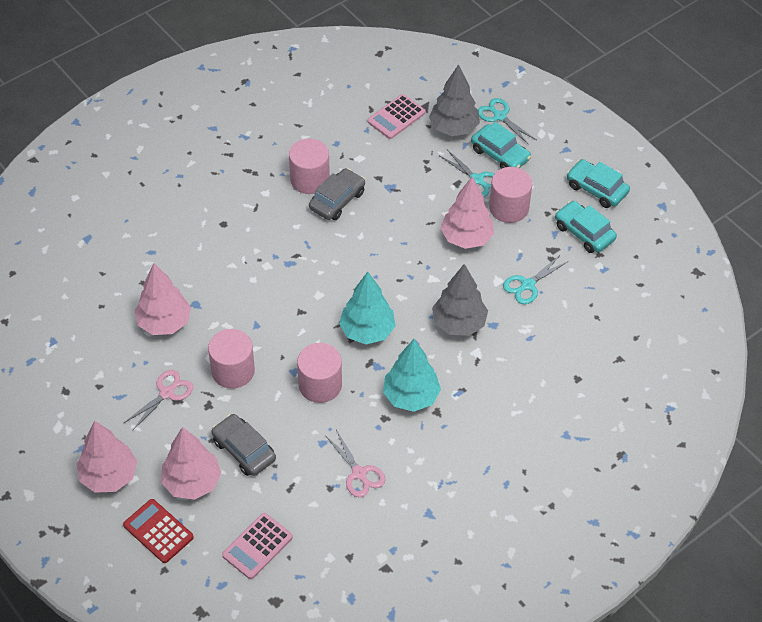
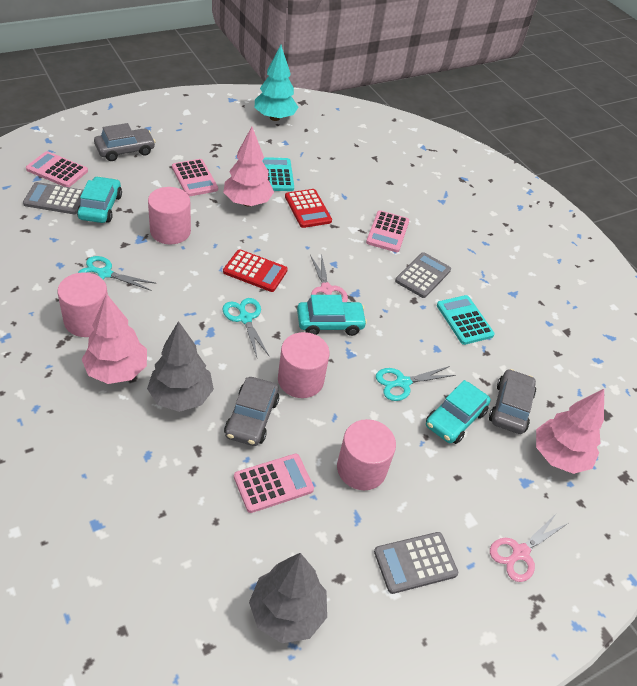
grey calculator: none = 0 -> [23,182,83,214] [374,532,458,594] [395,252,451,298] = 3
grey car: [212,414,276,476] [309,168,365,220] = 2 -> [94,123,155,161] [224,377,279,446] [489,369,536,434] = 3
pink calculator: [222,513,293,579] [368,94,426,139] = 2 -> [26,151,88,187] [172,159,218,197] [234,454,314,513] [366,210,409,252] = 4
pink tree: [77,421,137,493] [135,263,191,335] [161,427,221,500] [441,176,494,249] = 4 -> [82,293,147,384] [223,127,274,206] [536,389,604,474] = 3
red calculator: [123,499,194,563] = 1 -> [223,249,288,292] [285,189,332,228] = 2
turquoise calculator: none = 0 -> [262,157,294,191] [437,295,495,345] = 2
turquoise tree: [339,272,396,344] [383,339,441,412] = 2 -> [255,45,299,121] = 1

